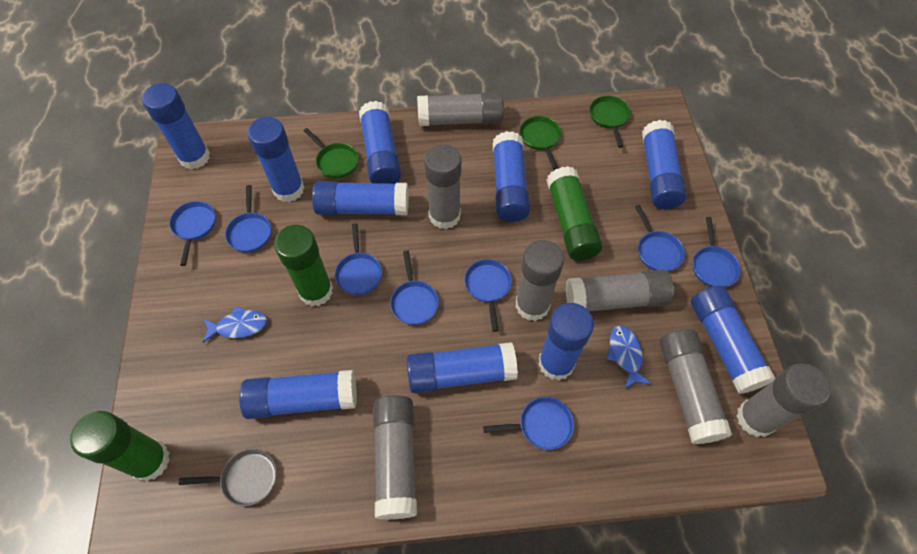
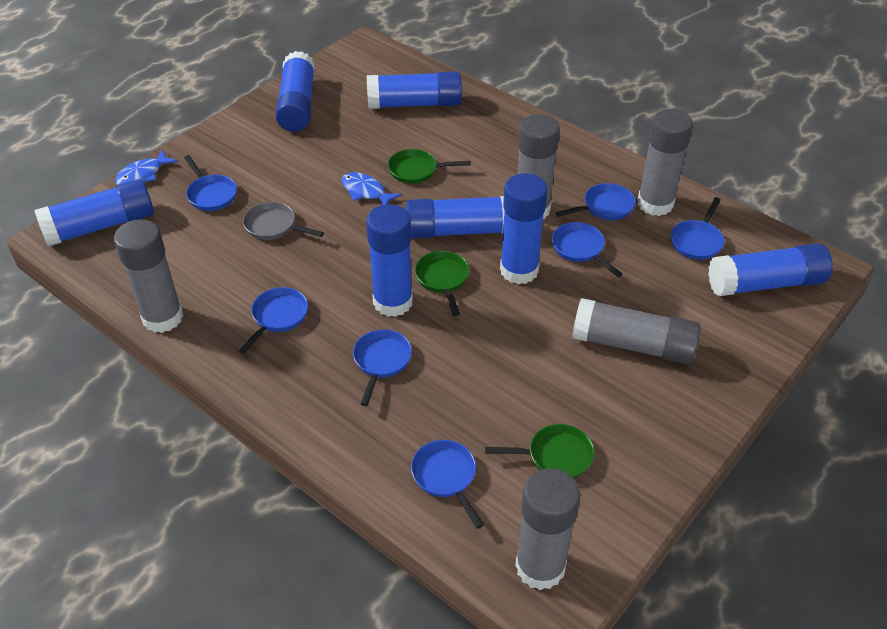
blue glue stick: [142,83,210,170] [239,370,357,419] [247,117,304,202] [312,181,409,215] [359,101,401,183] [407,342,518,393] [492,131,530,222] [538,303,594,381] [642,120,687,209] [691,285,775,394] = 10 -> [34,179,154,247] [275,51,315,132] [366,204,413,317] [367,71,462,109] [406,196,504,239] [500,173,548,284] [708,243,833,296] = 7
blue pan: [169,201,216,266] [225,185,271,252] [335,223,382,295] [390,251,439,325] [464,259,512,332] [483,397,574,450] [635,204,685,272] [693,217,741,287] = 8 -> [184,155,237,211] [239,287,308,354] [353,329,412,406] [411,440,484,529] [552,222,623,277] [556,183,636,220] [671,197,724,260] = 7
green glue stick: [70,411,170,481] [274,225,333,306] [546,166,602,261] = 3 -> none = 0
grey glue stick: [373,395,417,520] [417,92,504,126] [424,144,461,229] [515,240,564,321] [566,270,674,311] [660,329,732,444] [737,363,831,437] = 7 -> [114,219,184,333] [515,468,581,590] [518,114,560,219] [572,298,701,364] [637,109,693,216] = 5

